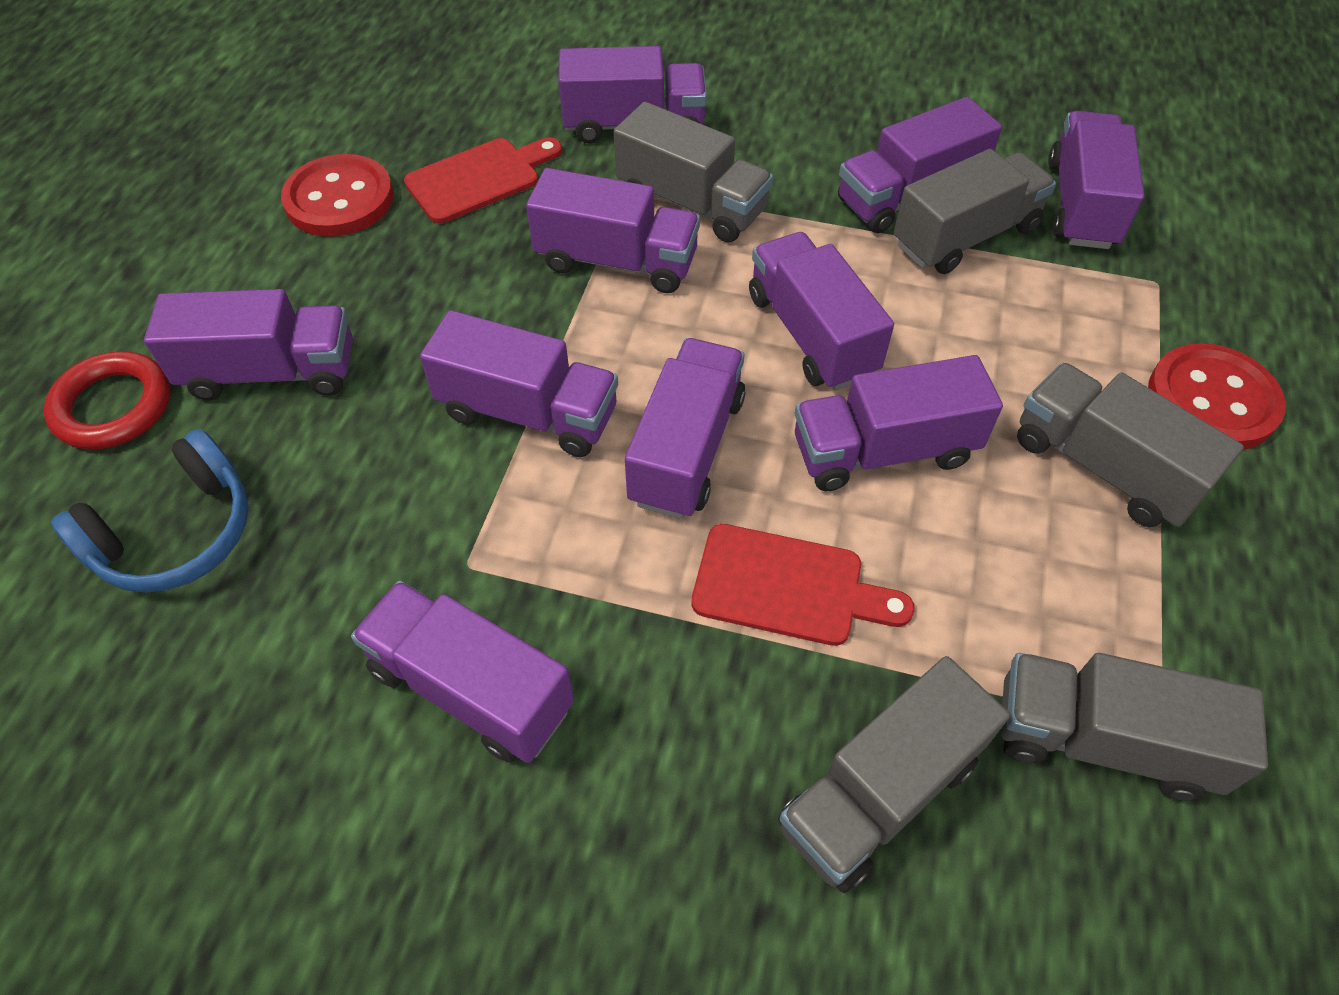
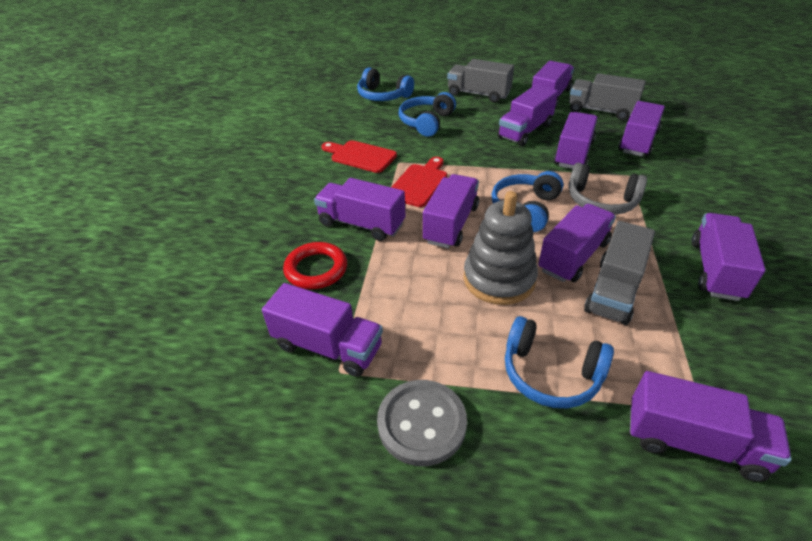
blue headphones: [51,429,249,593] = 1 -> [357,68,414,101] [399,92,456,137] [492,171,563,232] [505,316,614,408] = 4
grey button: none = 0 -> [377,380,467,466] = 1
grey headphones: none = 0 -> [568,163,647,215] = 1
grey stacking toy: none = 0 -> [463,191,538,305] = 1
grey truck: [614,102,773,243] [778,656,1010,893] [894,149,1056,274] [1000,653,1268,801] [1017,362,1244,527] = 5 -> [447,59,514,103] [569,73,646,120] [584,221,655,325] = 3
red button: [281,154,394,237] [1148,343,1286,450] = 2 -> none = 0

